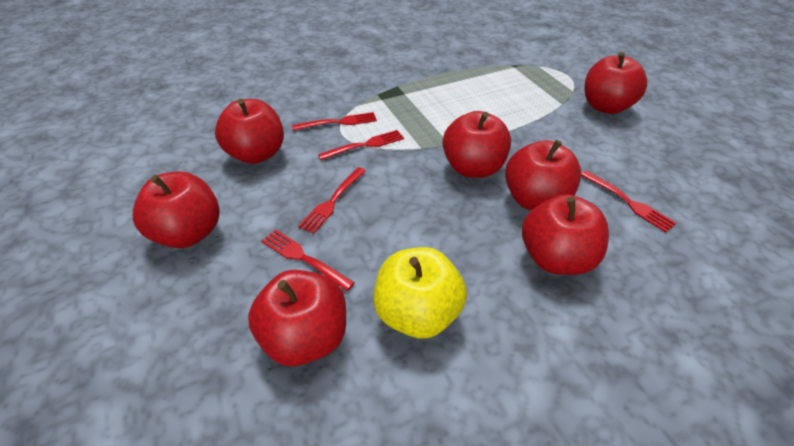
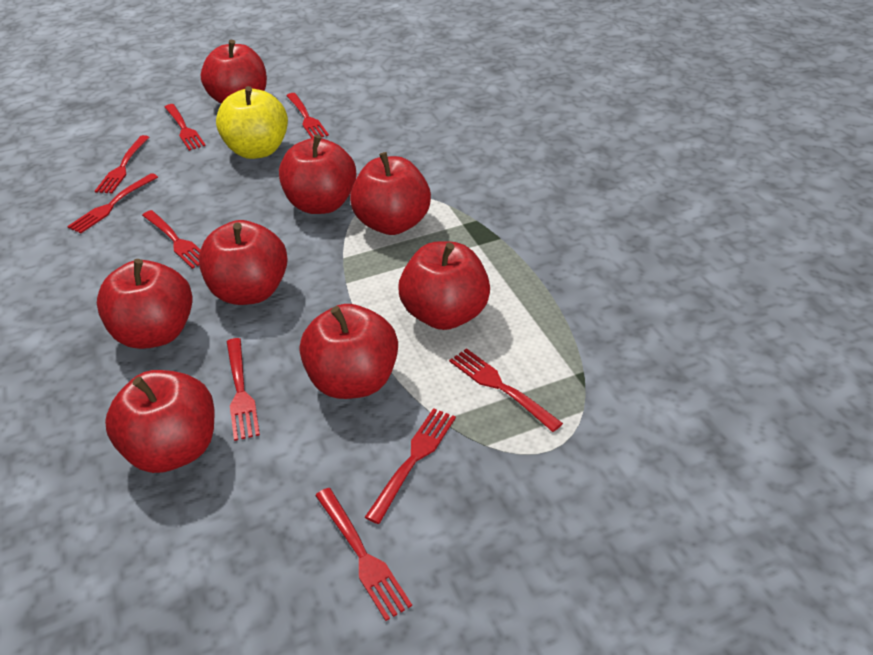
red apple: [133,171,220,248] [215,99,284,164] [248,270,346,366] [442,111,511,178] [505,140,581,210] [522,194,609,275] [584,52,647,114] = 7 -> [97,259,193,349] [105,370,214,473] [199,220,288,305] [201,40,267,104] [279,135,357,214] [300,304,398,399] [350,152,431,235] [398,241,490,330] = 8
red fork: [261,229,355,291] [292,112,377,131] [298,167,366,234] [318,130,404,160] [581,171,676,232] = 5 -> [67,173,158,233] [95,135,150,193] [142,210,200,269] [165,104,206,151] [227,338,260,441] [286,93,329,138] [315,488,412,621] [365,408,456,524] [449,348,563,432] = 9

